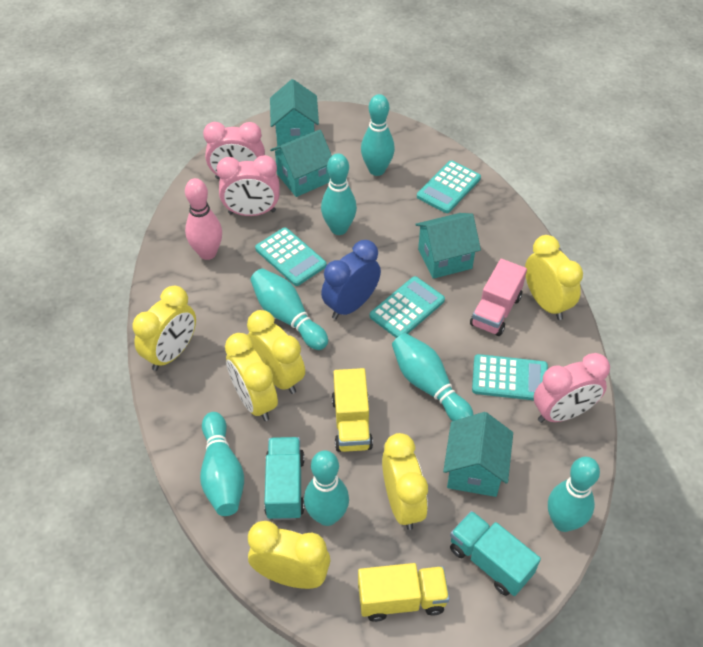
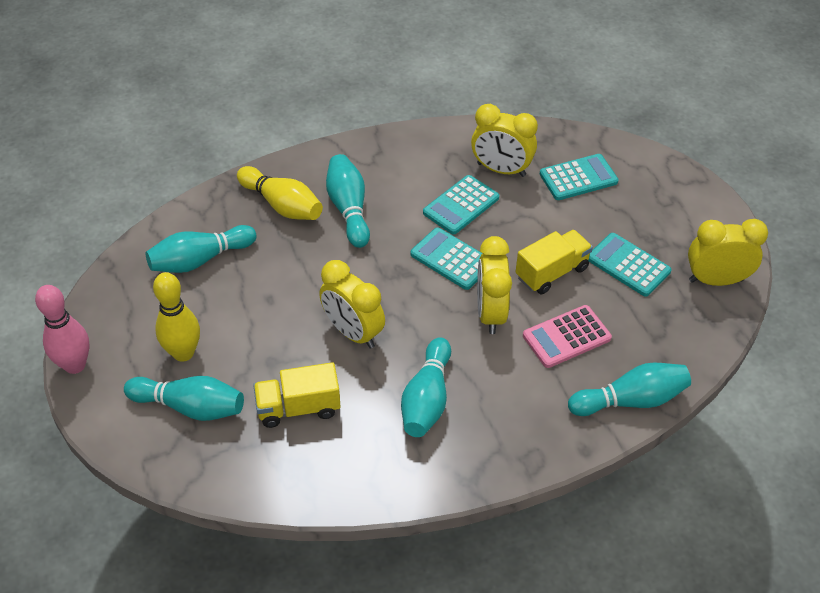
blue clock: [321,240,381,319] = 1 -> none = 0
pink calculator: none = 0 -> [523,305,612,368] = 1
pink clock: [203,122,265,179] [217,155,280,216] [534,353,610,423] = 3 -> none = 0
pink truck: [470,259,527,336] = 1 -> none = 0
turquoise bowling pin: [200,412,244,516] [250,268,328,350] [304,450,349,526] [321,154,357,235] [361,94,395,176] [392,333,474,421] [548,457,600,532] = 7 -> [124,376,244,421] [146,225,256,273] [326,154,370,248] [401,337,451,437] [568,362,691,416] = 5
turquoise house: [270,79,319,146] [270,130,332,197] [415,213,481,279] [443,412,513,497] = 4 -> none = 0
turquoise truck: [264,437,305,520] [450,511,541,596] = 2 -> none = 0
yellow bowling pin: none = 0 -> [153,272,200,362] [237,166,323,220] = 2
yellow clock: [133,286,196,371] [225,333,278,421] [247,310,305,394] [248,521,330,589] [382,433,428,530] [525,235,583,320] = 6 -> [319,260,385,348] [471,104,538,177] [477,236,512,334] [688,219,768,286] = 4

